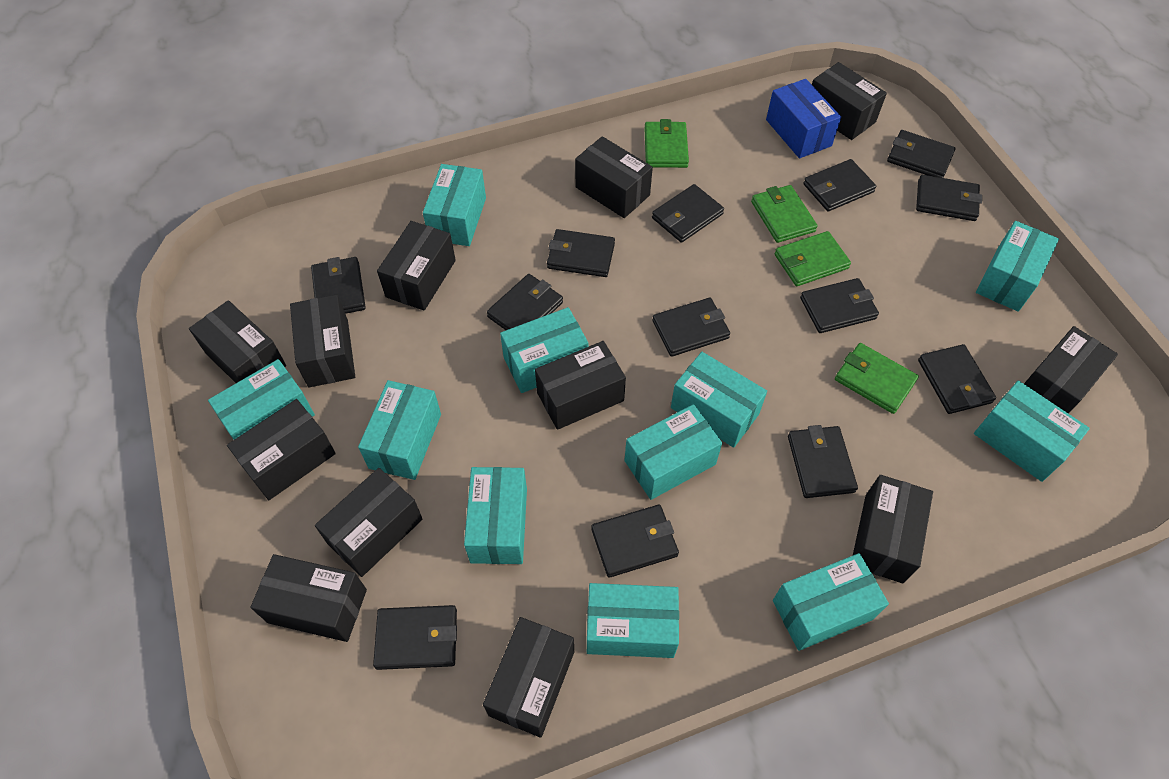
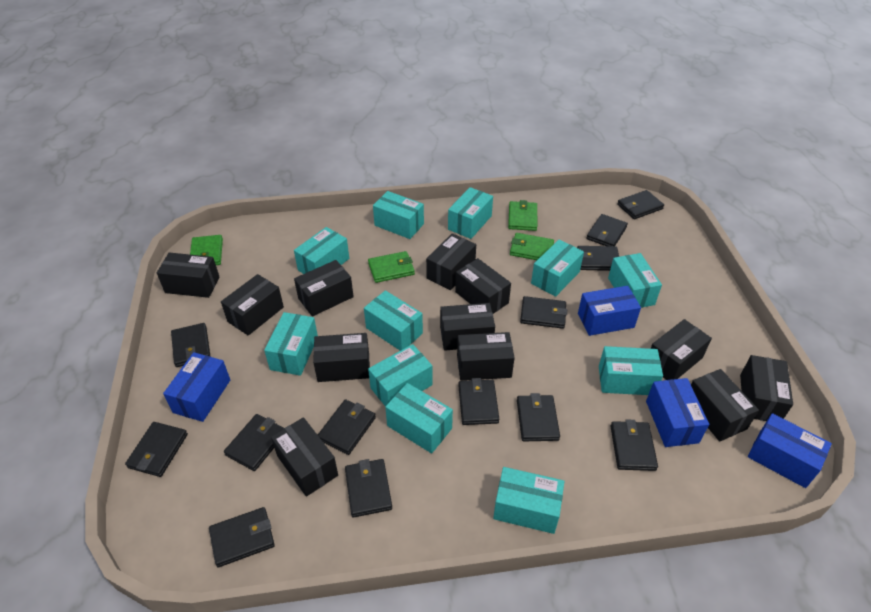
blue box: [766,79,841,158] = 1 -> [163,352,230,422] [578,286,641,336] [646,378,709,447] [748,413,832,488] = 4

